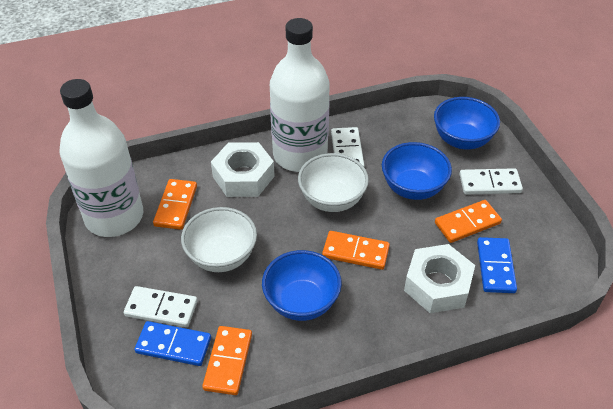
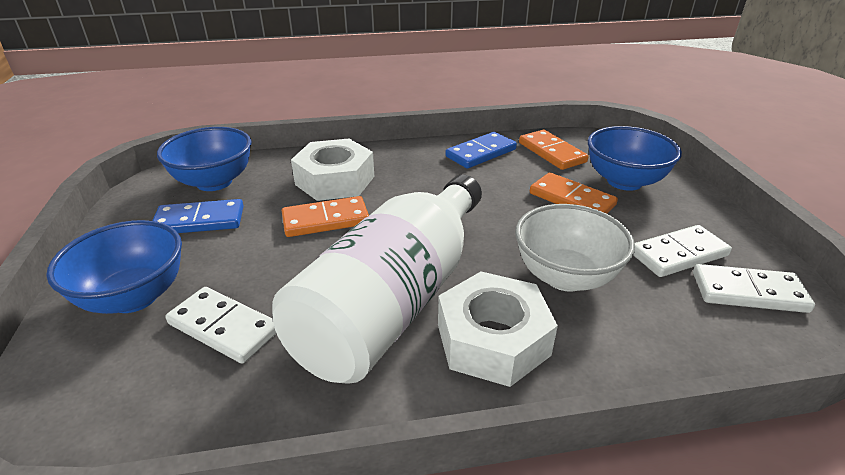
orange domino: [153,179,197,230] [202,326,252,395] [322,231,390,270] [435,200,502,243] = 4 -> [282,196,369,237] [519,130,589,170] [530,172,618,214] = 3
white bottle: [59,79,143,237] [270,18,330,172] = 2 -> [272,175,482,384] = 1
white bowl: [181,207,257,272] [298,153,369,212] = 2 -> [515,204,635,292] = 1

